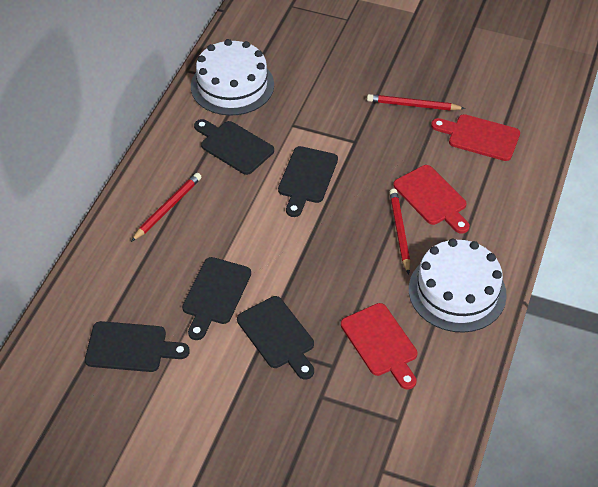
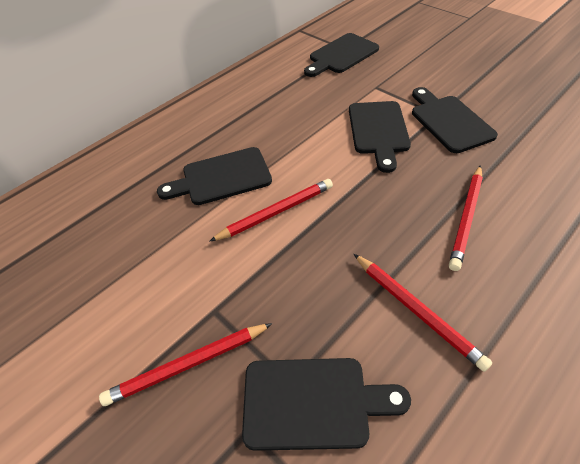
red cutting board: [341,303,417,390] [393,165,470,234] [431,114,520,161] = 3 -> none = 0
red pencil: [131,173,201,242] [367,94,465,110] [390,189,410,274] = 3 -> [99,323,273,406] [209,179,333,242] [354,254,492,372] [449,165,483,271] = 4
white cake: [191,39,274,116] [409,239,507,333] = 2 -> none = 0

